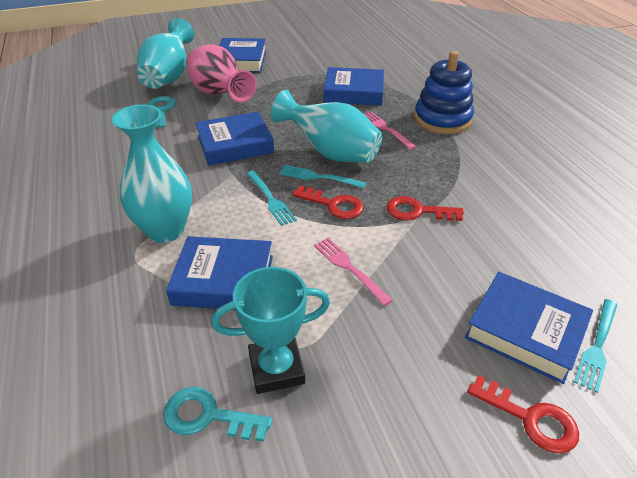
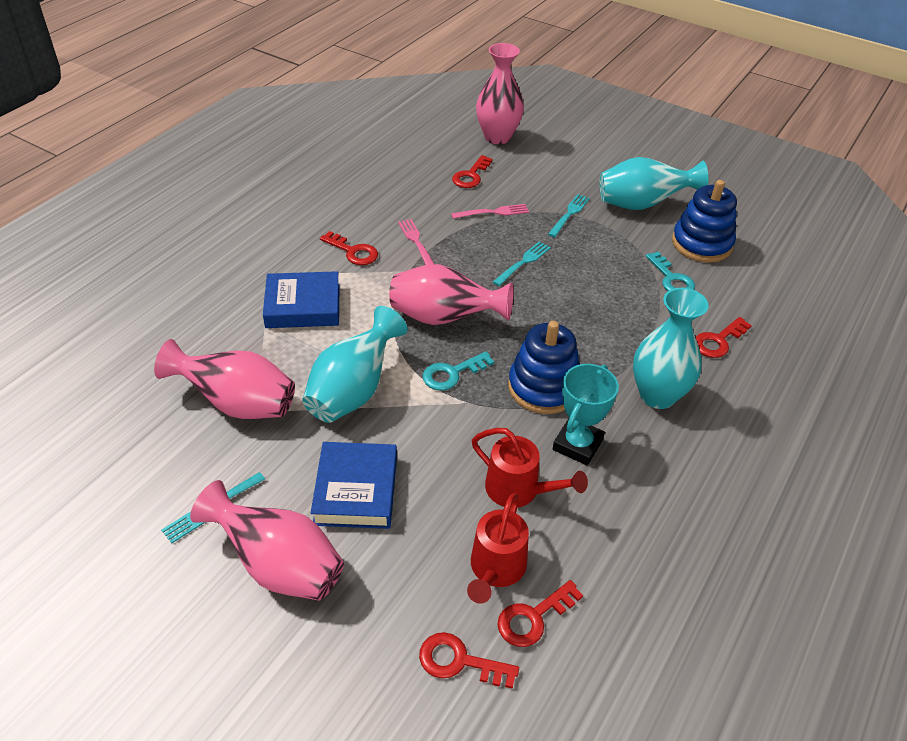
blue book: [166,236,273,310] [195,112,274,166] [219,38,266,73] [323,67,384,106] [465,272,593,384] = 5 -> [263,271,340,328] [311,442,397,529] = 2
blue stacking toy: [414,51,474,134] = 1 -> [508,321,580,414] [672,180,737,263] = 2
pink vase: [187,44,257,102] = 1 -> [154,339,295,419] [190,480,344,601] [389,264,514,325] [476,43,524,144] = 4
red key: [292,185,364,219] [387,196,464,221] [467,375,579,453] = 3 -> [320,231,378,265] [419,632,519,689] [452,155,493,188] [497,580,583,647] [695,317,752,358] = 5
red watering can: none = 0 -> [467,493,529,604] [472,428,588,508] = 2

